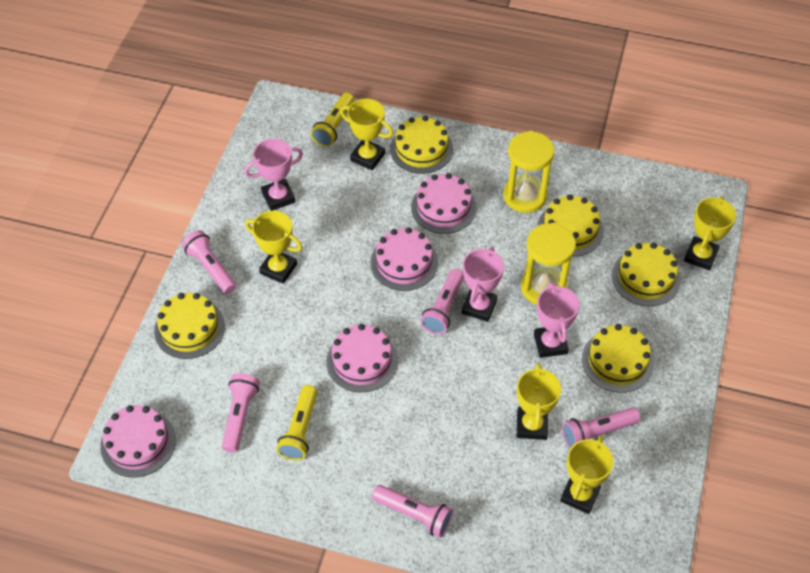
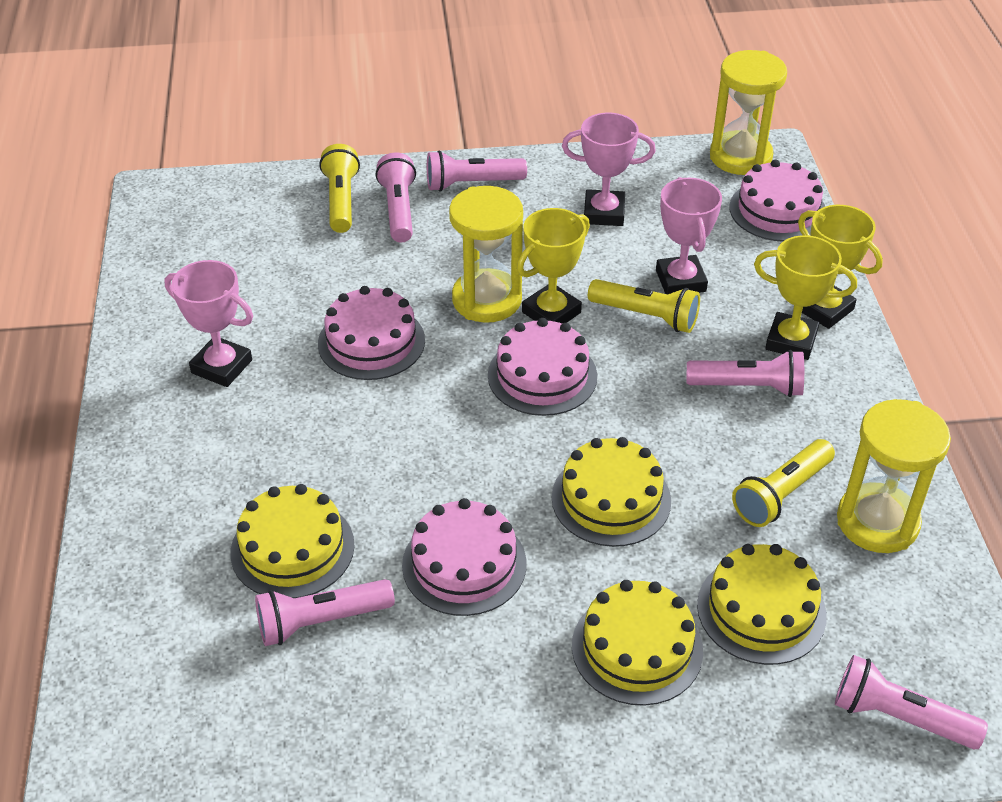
yellow cake: [154,293,225,359] [390,116,453,174] [537,195,604,257] [582,324,654,393] [612,243,681,306] = 5 -> [230,484,355,598] [552,437,671,547] [572,580,703,706] [697,544,827,665] = 4
yellow flashlight: [277,385,318,461] [311,93,354,147] = 2 -> [319,144,360,233] [588,279,700,333] [732,439,835,527] = 3
yellow hourglass: [503,131,554,213] [521,223,576,305] = 2 -> [449,186,523,323] [710,50,787,175] [837,399,951,553] = 3
yellow trophy: [245,211,302,284] [340,99,393,170] [517,363,561,440] [560,436,614,514] [684,197,736,271] = 5 -> [517,208,590,323] [754,235,857,360] [798,205,883,329] = 3

